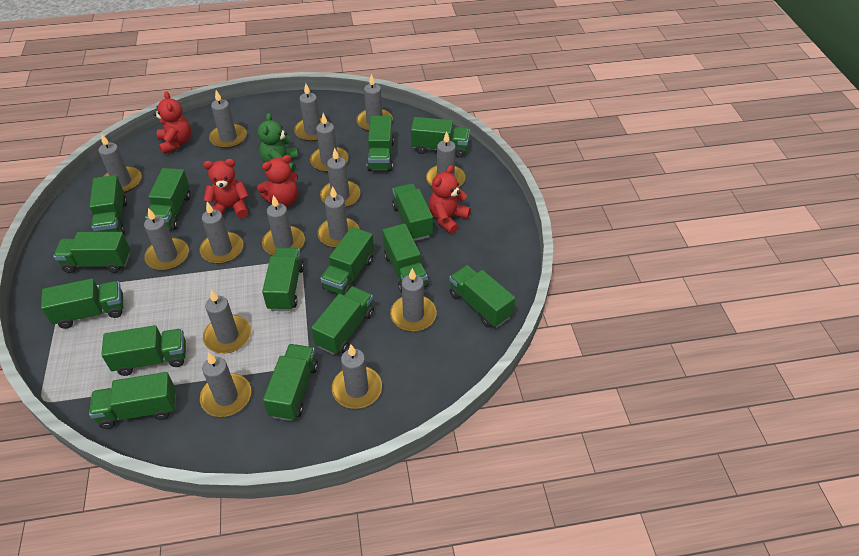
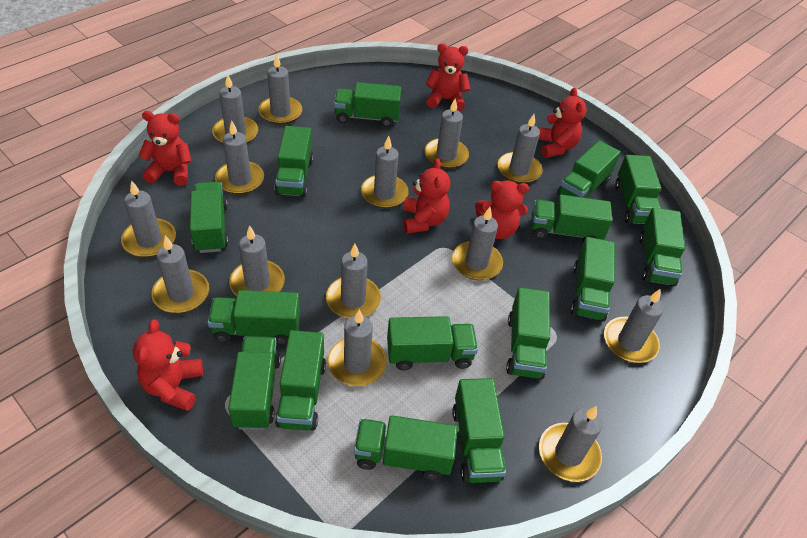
green teddy bear: [258,113,298,172] = 1 -> none = 0
grey candle: [98,133,142,193] [144,208,189,270] [200,202,243,264] [200,352,251,417] [203,290,251,353] [209,90,247,149] [262,195,305,256] [294,84,328,142] [310,113,349,172] [317,186,360,248] [320,148,361,208] [332,345,382,409] [356,74,393,131] [390,268,437,331] [426,131,465,188] = 15 -> [121,180,176,258] [151,235,209,313] [212,74,258,143] [215,121,264,194] [229,225,285,296] [258,54,302,125] [326,244,381,319] [328,309,387,386] [361,136,409,208] [424,98,469,169] [452,207,503,280] [497,114,543,184] [539,406,603,482] [604,289,664,363] = 14
red teddy bear: [153,91,191,154] [203,159,249,218] [257,155,298,207] [429,165,471,234] = 4 -> [133,320,203,411] [138,111,191,186] [403,158,450,233] [426,43,470,111] [475,180,529,239] [538,88,587,158] = 6

